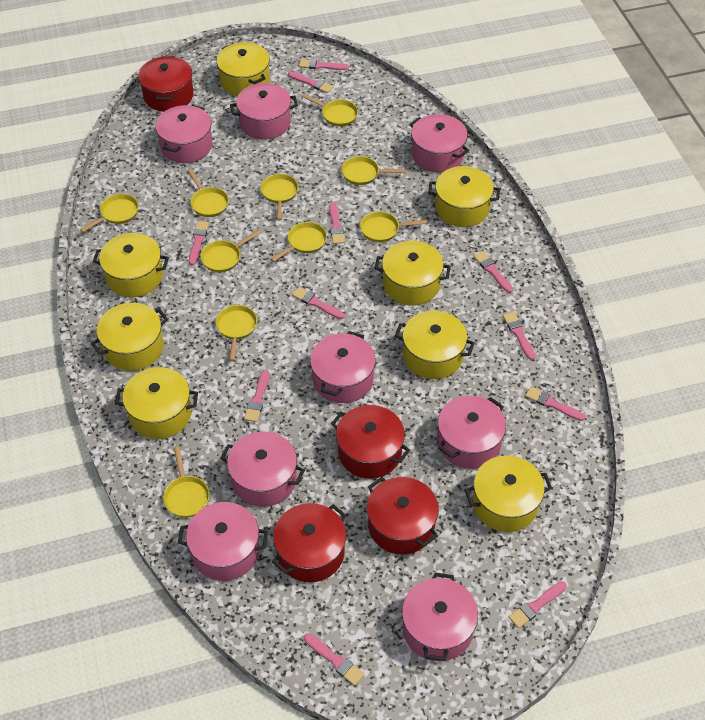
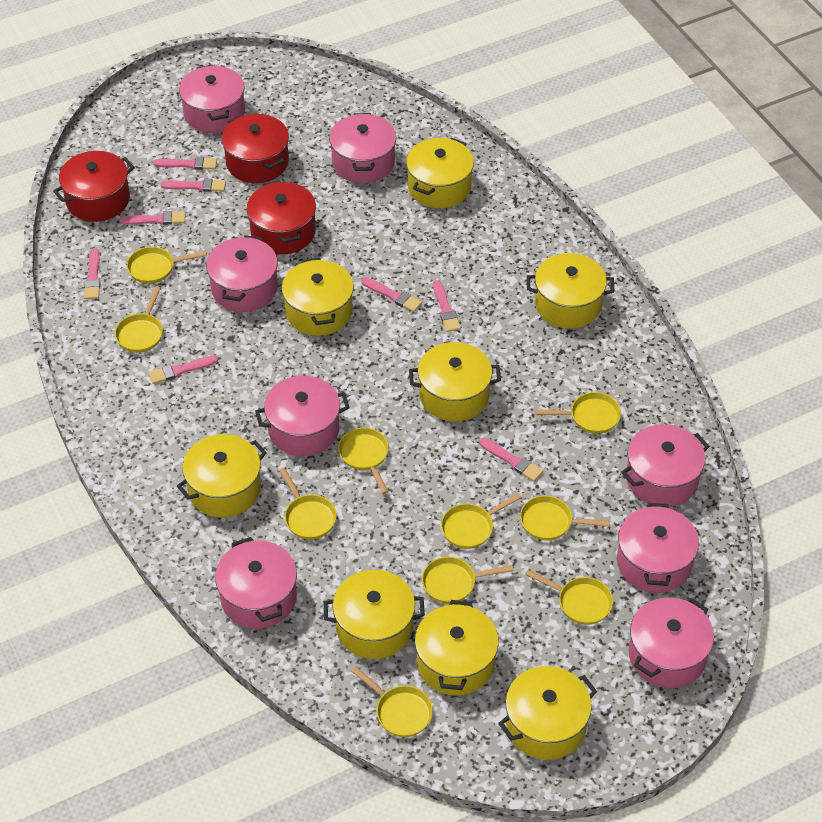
pink brush: [189,221,209,265] [244,370,270,422] [288,71,333,93] [292,287,344,319] [299,59,349,70] [304,633,364,686] [329,202,345,244] [474,251,513,293] [503,312,535,360] [509,581,567,628] [525,386,585,421] = 11 -> [84,248,101,299] [119,211,185,225] [148,355,218,384] [153,157,217,170] [161,179,226,192] [361,277,422,312] [433,280,461,332] [479,438,543,481] = 8
red pot: [138,56,194,112] [272,503,347,582] [331,405,410,479] [367,477,439,555] = 4 -> [53,151,135,222] [222,114,289,183] [247,180,316,254] = 3

